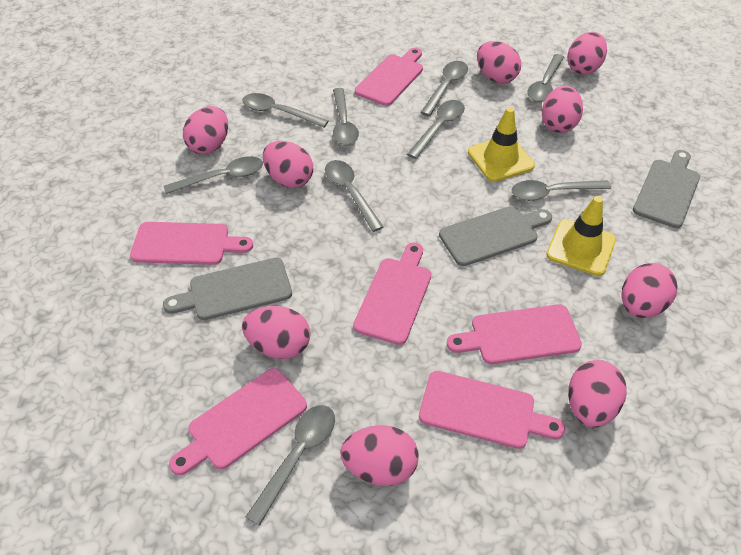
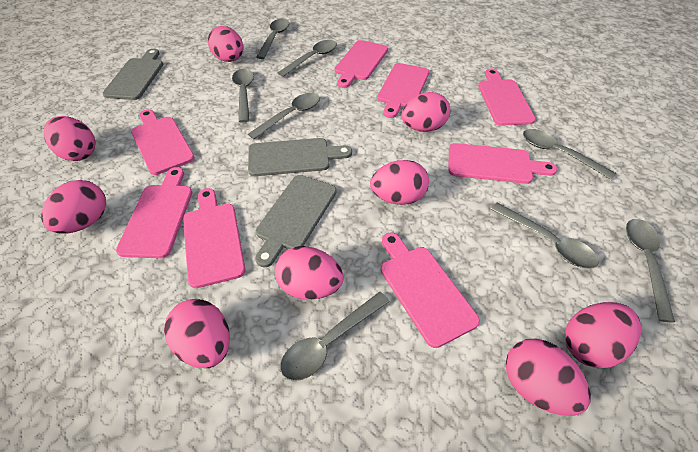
grey spoon: [164,156,263,194] [243,93,328,128] [246,405,335,526] [325,160,384,232] [333,88,359,145] [407,100,465,159] [420,61,468,116] [512,180,611,201] [527,54,564,102] = 9 -> [232,69,254,123] [248,93,320,139] [256,19,289,59] [278,40,337,77] [280,292,390,381] [490,203,599,269] [523,129,616,180] [626,219,675,323] = 8
pink cutting board: [130,222,253,265] [169,368,307,475] [353,242,432,345] [355,48,423,106] [419,371,565,449] [447,304,582,364] = 6 -> [116,167,192,258] [131,109,195,175] [183,188,246,288] [335,40,388,88] [377,63,429,118] [381,232,480,348] [449,143,557,184] [478,69,536,126] = 8
yellow traffic cone: [468,107,535,182] [546,196,616,276] = 2 -> none = 0

